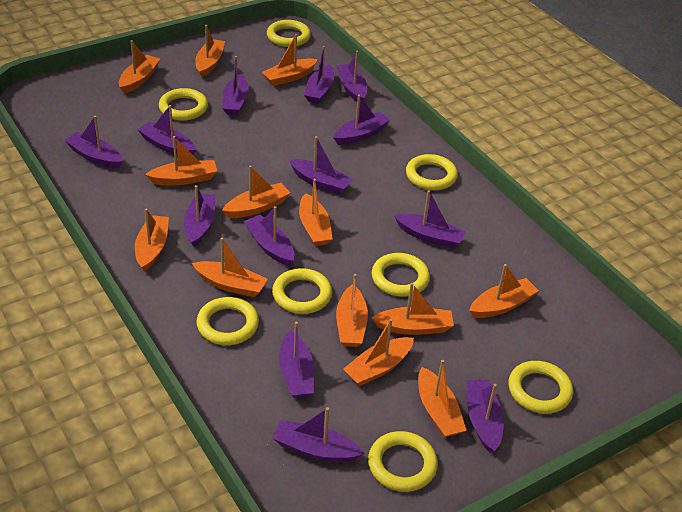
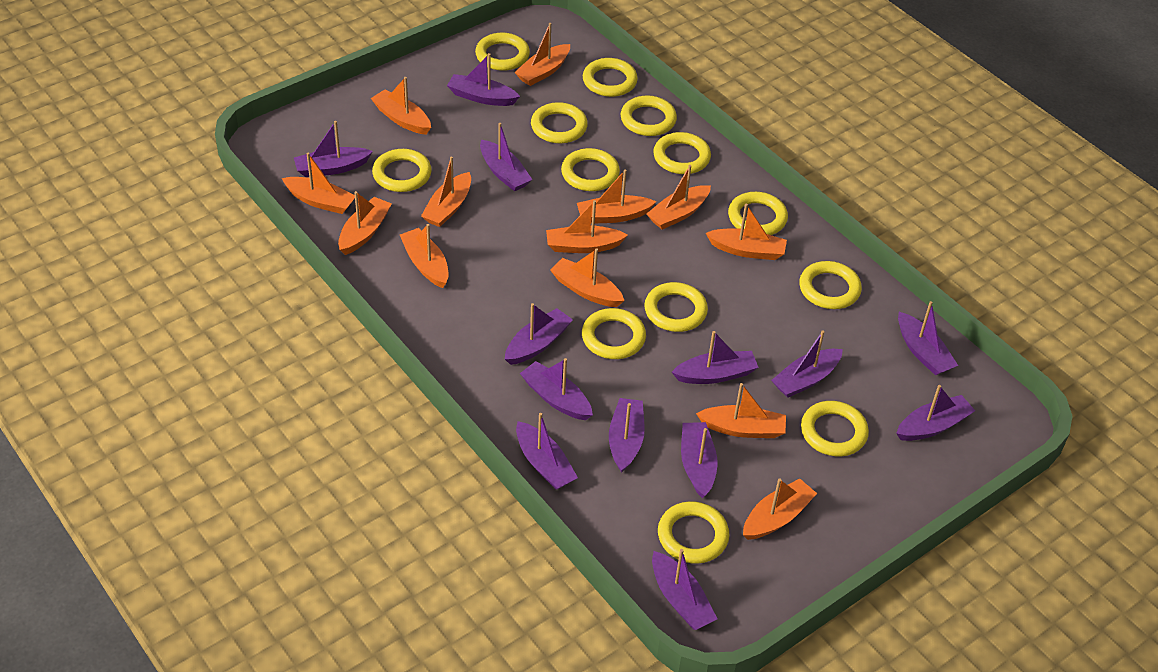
yellow ring: [159,88,208,121] [196,297,259,345] [267,20,311,47] [272,268,332,314] [368,431,438,492] [372,253,430,297] [406,154,458,190] [508,361,573,414] = 8 -> [372,149,432,192] [475,33,530,71] [531,102,588,143] [561,148,620,191] [582,308,646,359] [583,58,638,97] [621,96,677,136] [644,282,708,332] [653,132,711,174] [658,501,729,564] [728,192,788,235] [799,261,862,309] [801,401,869,456] = 13

